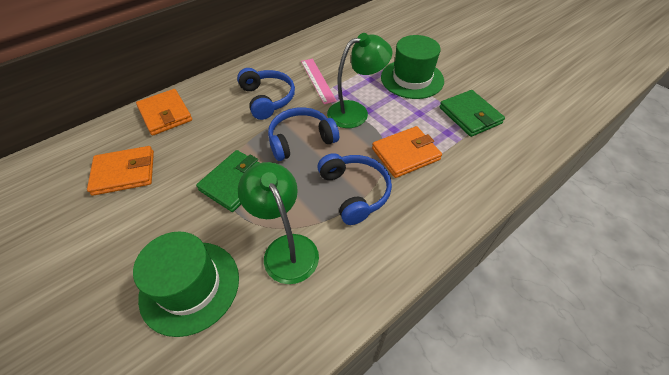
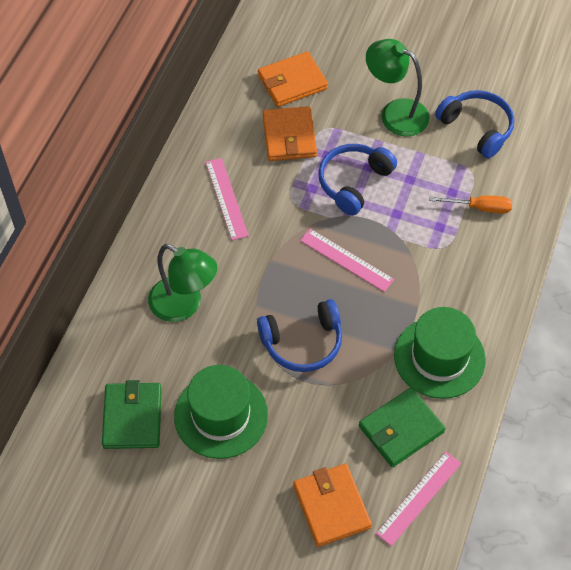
orange screwdriver: none = 0 -> [429,196,512,213] = 1
pink ruler: [301,59,337,104] = 1 -> [206,158,249,240] [300,229,394,292] [376,452,461,546] = 3

